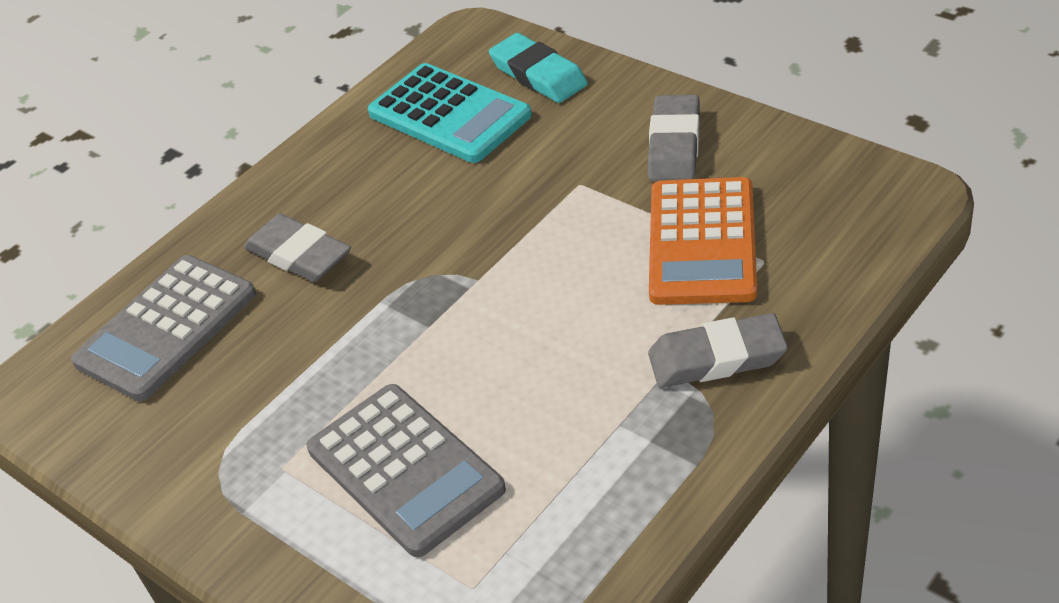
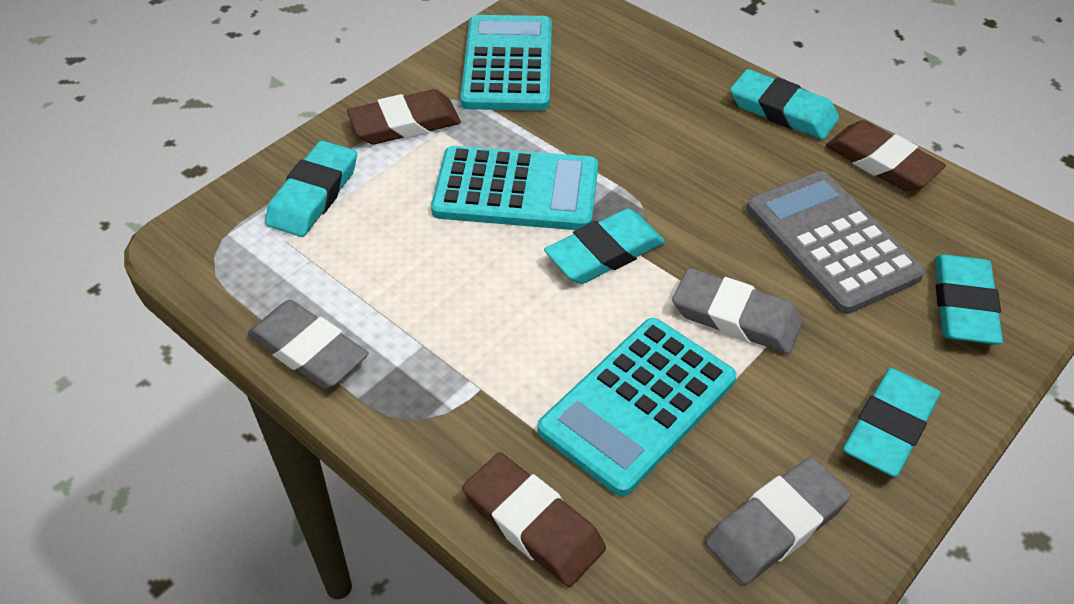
brown eraser: none = 0 -> [347,89,461,145] [462,452,606,587] [826,120,946,192] = 3
grey calculator: [71,255,256,401] [307,384,506,557] = 2 -> [747,171,925,314] = 1
orange calculator: [649,177,757,305] = 1 -> none = 0
turquoise calculator: [368,63,532,163] = 1 -> [431,146,598,230] [461,15,552,111] [538,318,736,496] = 3
turquoise eraser: [489,33,588,103] = 1 -> [265,140,357,237] [544,209,665,284] [730,69,839,140] [843,368,941,477] [935,254,1003,344] = 5

